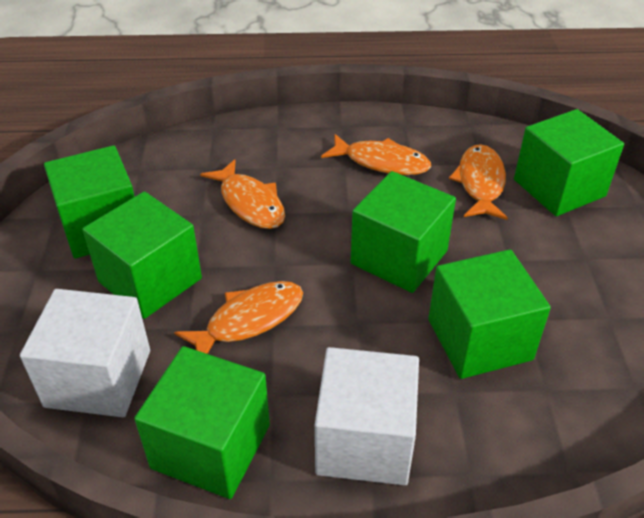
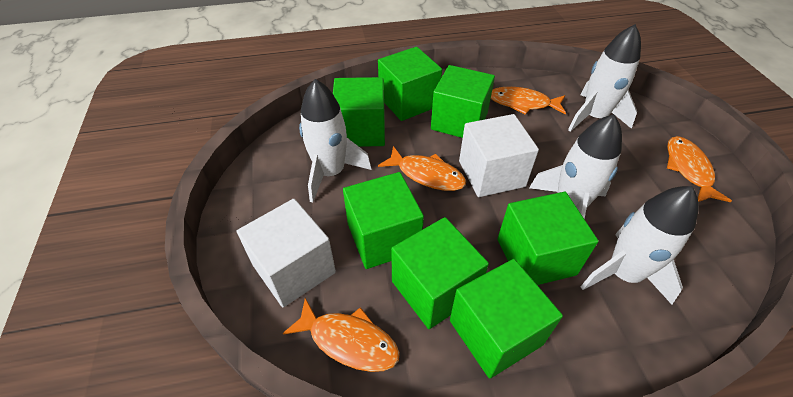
green cube: [44,145,135,258] [82,191,202,319] [134,346,270,499] [351,171,456,293] [428,249,551,379] [514,109,624,216] = 6 -> [333,77,385,147] [343,172,424,269] [378,47,442,121] [391,217,489,329] [431,65,495,138] [450,259,563,379] [497,192,598,285] = 7
white rocket: none = 0 -> [299,79,372,203] [529,114,622,219] [568,24,641,132] [580,186,699,304] = 4

